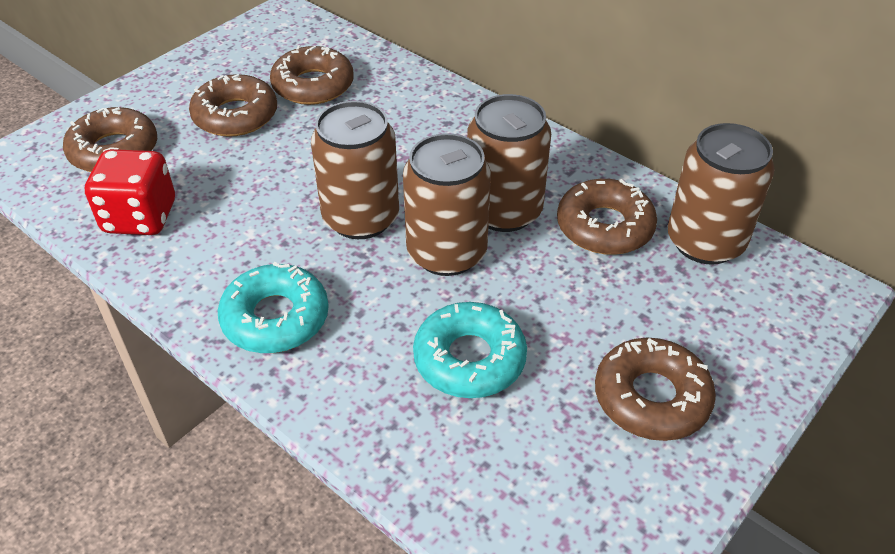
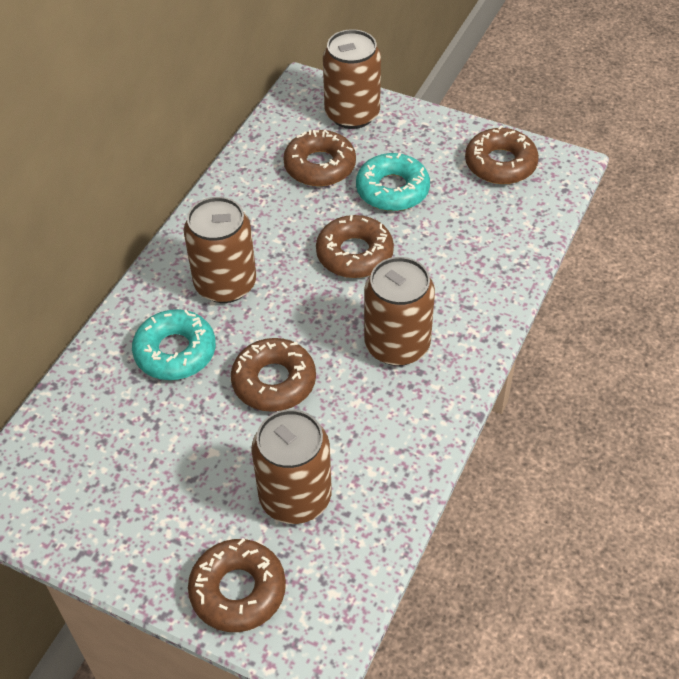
red dice: [85,149,175,235] = 1 -> none = 0

